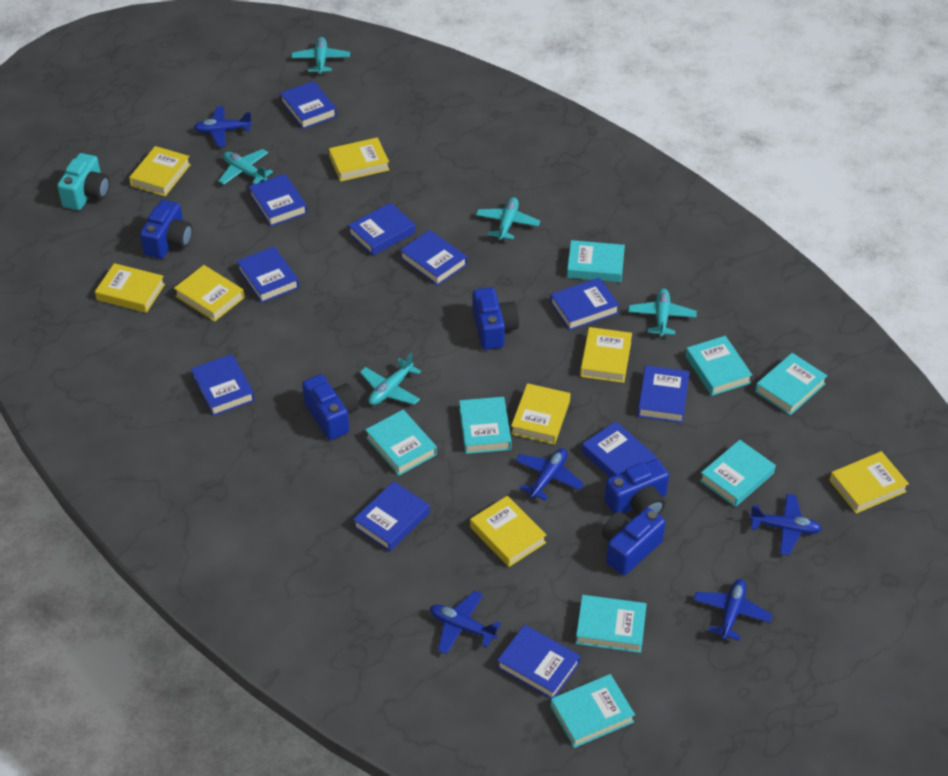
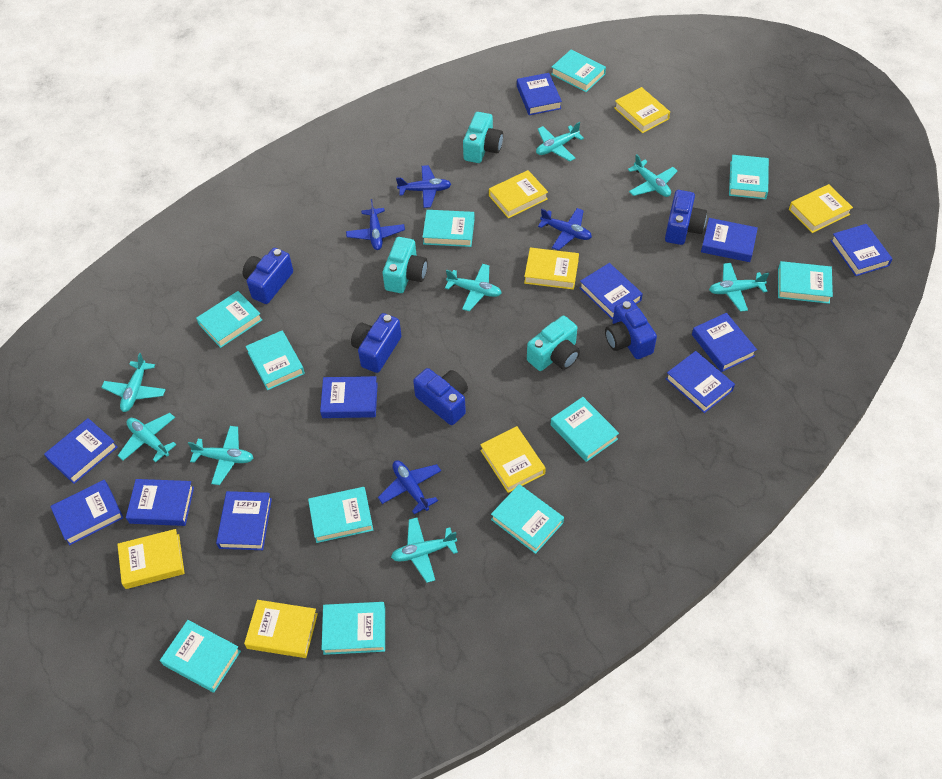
blue plane: [194,106,252,147] [430,591,501,654] [515,448,584,501] [694,579,772,640] [749,494,822,555] = 5 -> [346,199,405,250] [378,460,441,514] [396,165,451,208] [538,208,592,251] = 4
turquoise book: [365,410,437,476] [459,397,512,454] [550,674,635,748] [567,240,625,282] [576,595,647,653] [685,336,752,396] [700,440,776,507] [755,353,828,415] = 8 -> [160,620,241,693] [196,291,262,348] [246,331,305,390] [308,487,373,543] [321,602,385,655] [422,210,475,247] [491,484,564,554] [551,50,606,92] [551,397,619,462] [729,155,769,199] [778,261,833,304] = 11
turquoise camera: [57,153,110,210] = 1 -> [383,237,428,293] [463,112,503,163] [527,316,580,371] = 3
turquoise plane: [218,149,273,185] [291,37,350,76] [360,353,421,405] [476,197,540,241] [628,289,697,338] = 5 -> [101,353,166,412] [118,413,176,462] [188,426,253,485] [391,517,458,583] [445,264,502,311] [536,122,584,161] [628,154,677,197] [709,263,769,312] = 8
yellow book: [95,263,165,313] [129,146,191,196] [174,265,244,322] [329,137,389,182] [470,496,546,567] [511,383,570,444] [580,327,632,383] [829,451,909,514] = 8 -> [117,529,185,589] [244,600,318,658] [480,426,546,493] [489,170,548,218] [524,248,579,290] [614,87,670,133] [789,184,853,233] = 7

